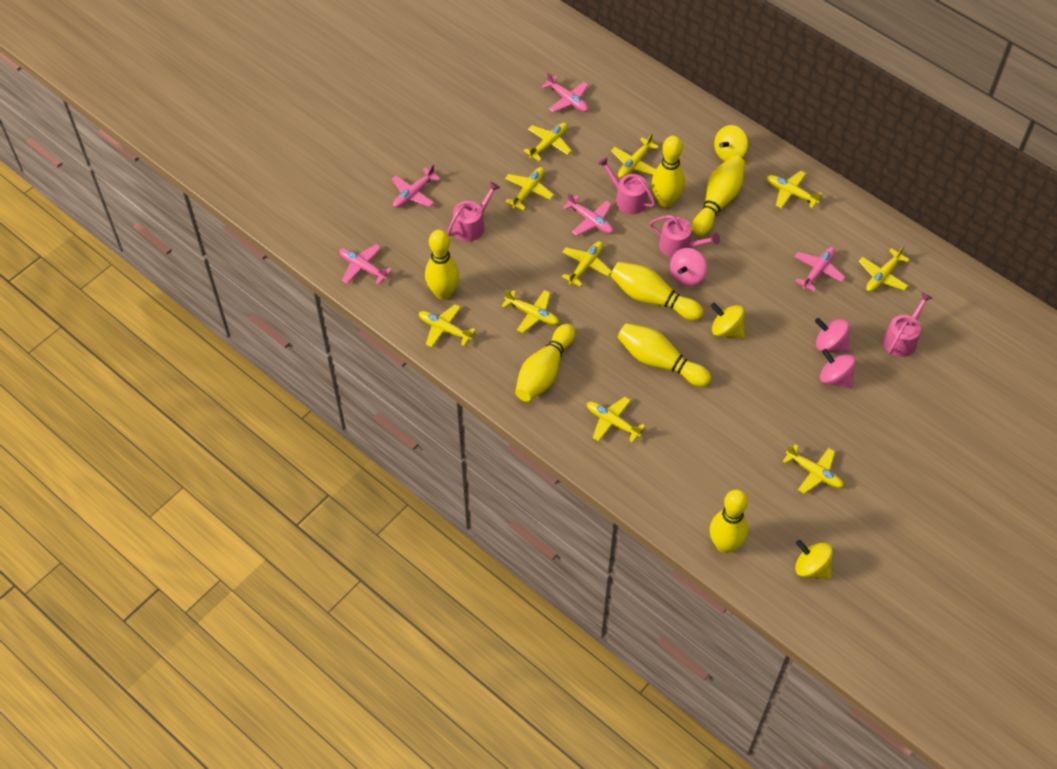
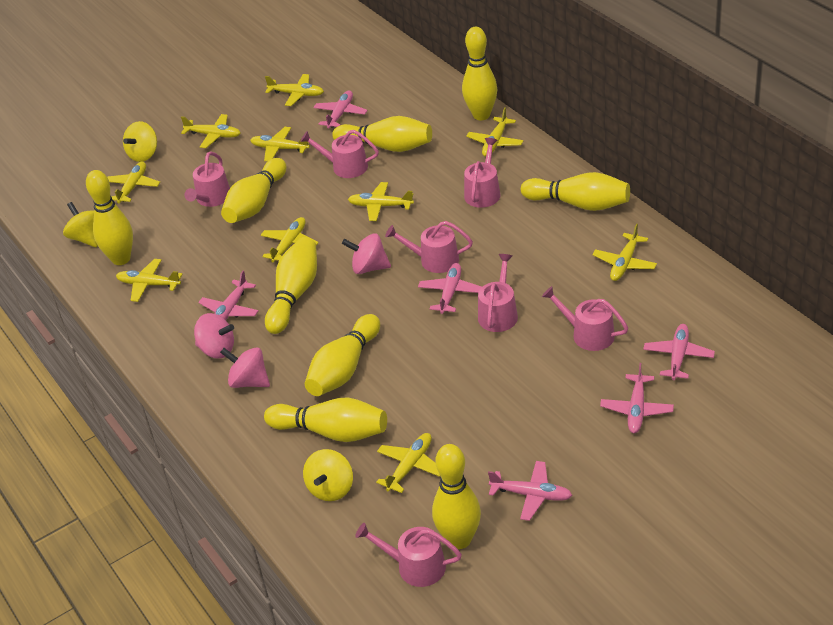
pink plane: [339,244,392,285] [392,164,440,208] [542,72,588,112] [563,193,613,236] [794,247,845,292] = 5 -> [198,271,259,320] [314,90,367,129] [418,263,482,314] [488,461,572,521] [600,363,674,433] [643,324,715,380] = 6
pink watering can: [447,182,500,241] [598,157,656,214] [649,215,720,258] [883,292,932,357] = 4 -> [184,152,230,207] [300,130,379,178] [355,523,462,587] [385,221,473,273] [464,138,501,208] [478,254,518,332] [542,286,628,351] = 7
yellow bowling pin: [425,230,459,300] [515,324,575,402] [611,262,703,321] [617,323,711,387] [652,136,685,207] [692,155,745,236] [710,489,748,553] = 7 -> [86,170,133,265] [221,158,286,223] [264,397,387,442] [265,237,317,334] [305,314,380,396] [332,116,432,152] [432,444,481,549] [462,27,497,120] [521,172,630,211] = 9

